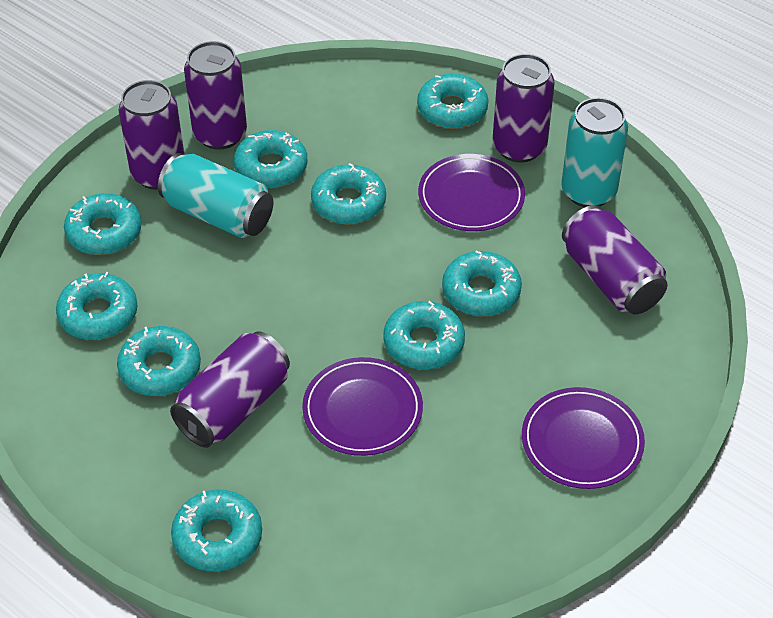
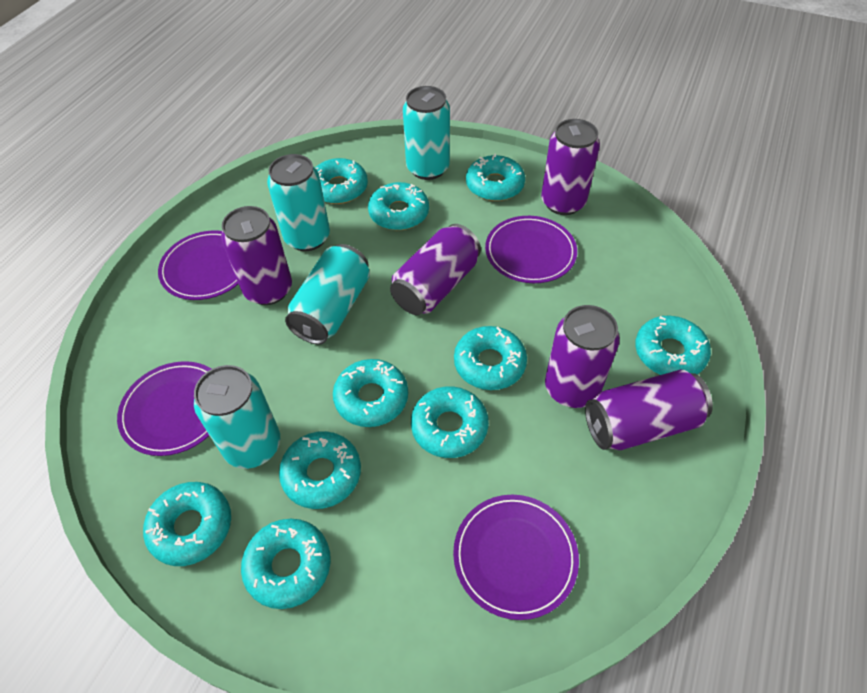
purple plate: [302,357,423,456] [418,154,525,231] [522,387,645,489] = 3 -> [117,361,211,456] [158,230,238,300] [453,495,579,620] [485,216,577,283] = 4
turquoise can: [158,153,274,238] [561,98,628,207] = 2 -> [194,365,280,469] [267,154,330,251] [285,244,370,344] [403,86,450,180] = 4
turquoise donut: [56,272,138,340] [64,193,142,255] [117,326,201,396] [171,490,262,572] [234,130,308,188] [311,163,386,224] [383,301,465,370] [417,74,488,129] [442,251,522,316] = 9 -> [143,482,231,566] [241,519,331,609] [279,431,361,509] [315,158,368,204] [333,359,408,427] [368,182,429,230] [411,386,489,458] [454,326,527,390] [466,153,525,201] [635,316,711,375] = 10

